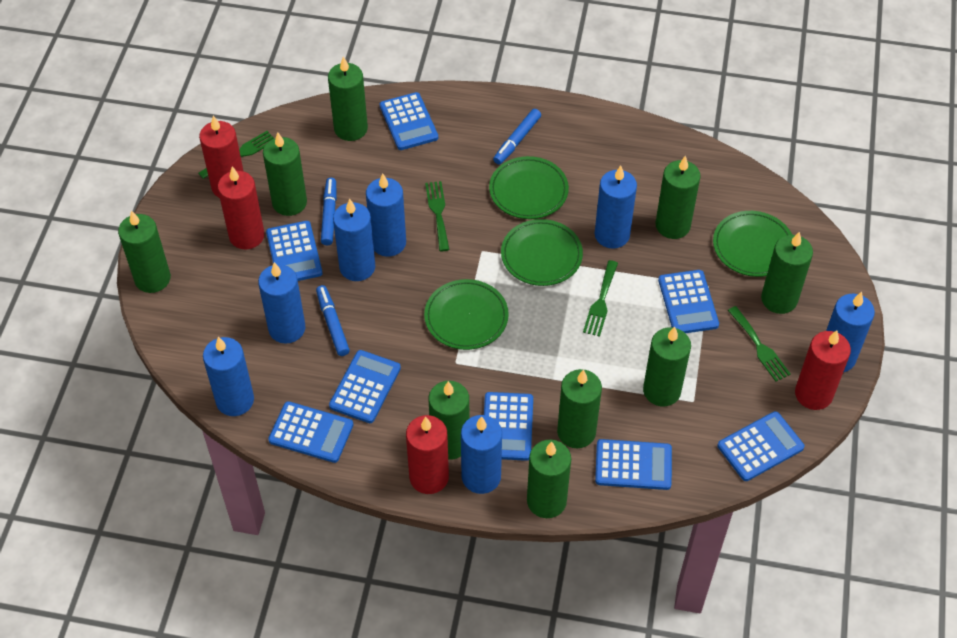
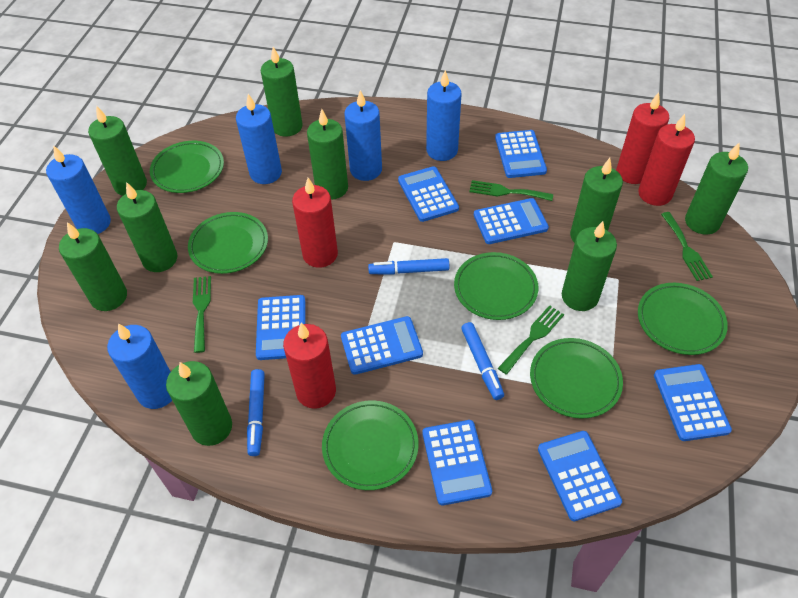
blue candle: [203,337,254,416] [258,262,305,344] [333,199,375,281] [366,174,406,257] [461,415,502,494] [595,166,637,249] [826,292,875,372] = 7 -> [46,145,111,234] [107,323,172,409] [236,94,282,184] [344,90,382,181] [426,70,462,161] = 5
green plate: [424,279,509,350] [489,156,569,219] [501,219,583,286] [713,211,792,277] = 4 -> [150,141,224,193] [188,212,268,274] [322,400,419,490] [454,252,538,320] [530,338,623,419] [638,283,728,355] = 6

